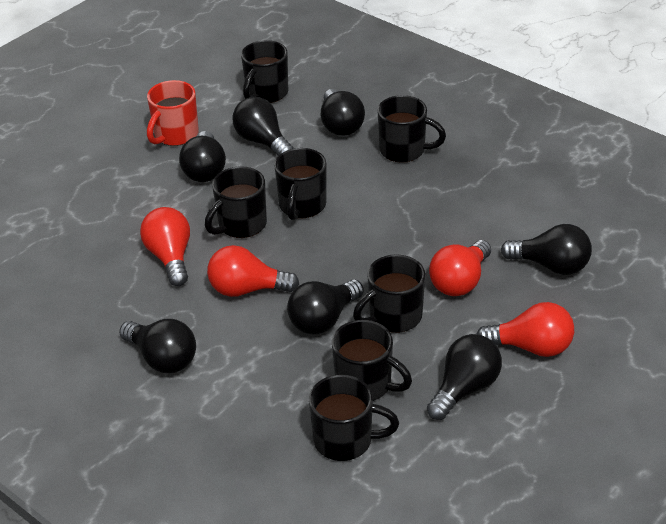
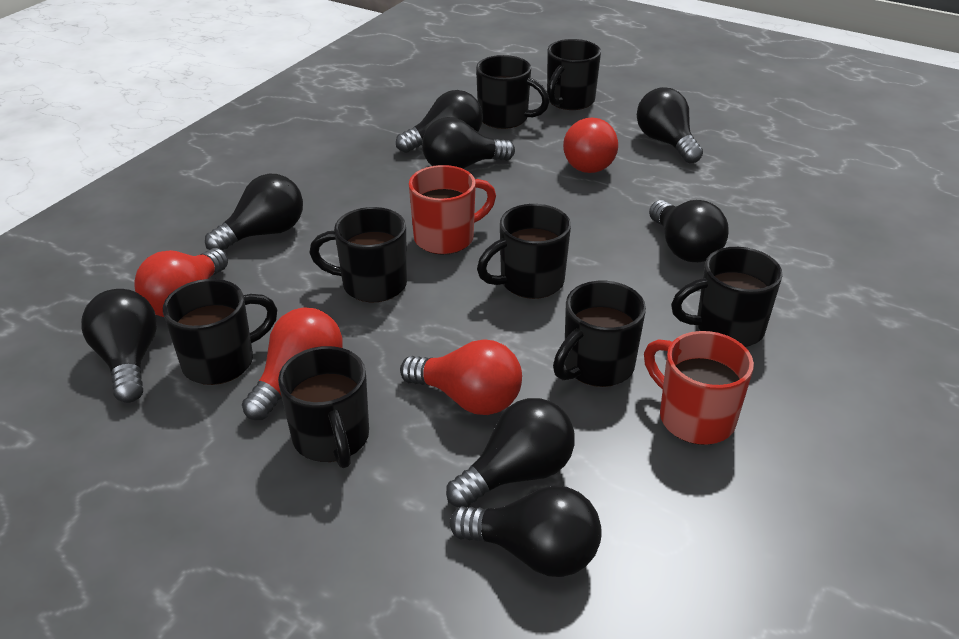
black light bulb: [119,319,196,373] [179,131,226,182] [232,97,294,156] [287,280,364,334] [321,89,365,136] [427,334,502,420] [501,224,592,275] = 7 -> [81,289,157,403] [205,174,303,250] [396,90,483,153] [422,117,515,169] [446,398,575,508] [450,486,602,577] [637,87,703,164] [649,200,729,262] = 8
black mug: [205,166,267,238] [241,40,288,103] [274,148,326,220] [309,375,399,461] [332,320,412,401] [353,254,425,333] [377,95,446,163] = 7 -> [163,279,277,385] [278,346,369,468] [309,207,407,302] [476,55,550,129] [477,204,571,299] [547,39,601,110] [553,281,646,387] [671,247,783,347] = 8
red mug: [147,80,199,146] = 1 -> [409,165,496,255] [644,331,754,445] = 2

